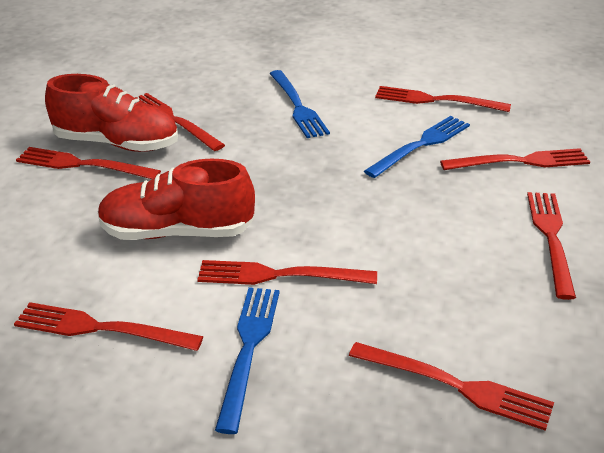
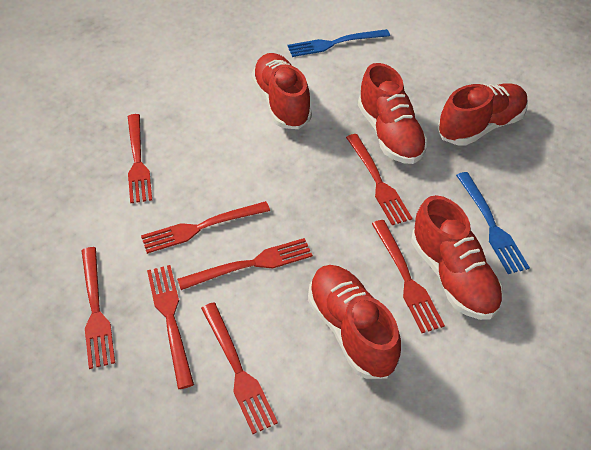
blue fork: [215,287,280,434] [269,70,330,138] [364,116,470,178] = 3 -> [287,29,390,57] [456,172,530,274] = 2
red shoe: [45,74,178,152] [97,159,255,240] = 2 -> [251,53,312,129] [308,265,401,379] [358,63,428,164] [411,195,503,320] [438,83,528,146] = 5

